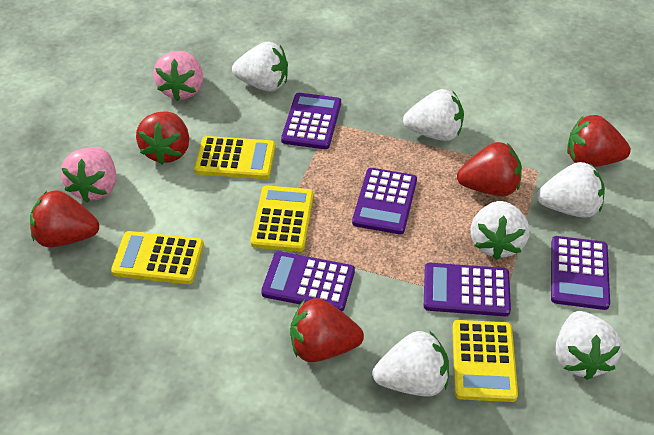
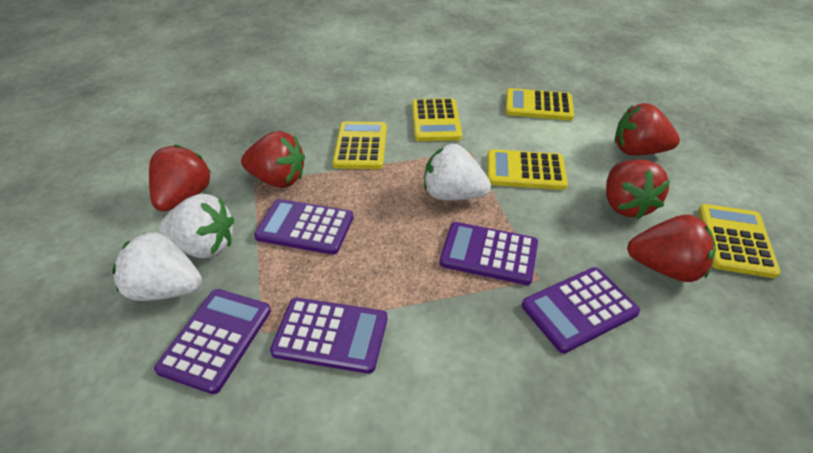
pink strawberry: [61,147,116,203] [153,51,203,101] = 2 -> none = 0
white strawberry: [232,42,288,92] [373,331,449,396] [403,89,464,141] [471,201,529,260] [537,162,605,218] [556,311,622,380] = 6 -> [112,232,202,301] [159,194,234,258] [424,144,491,200] = 3
yellow calculator: [111,231,204,284] [194,136,275,179] [250,186,314,252] [452,320,518,402] = 4 -> [333,122,387,169] [412,98,462,141] [487,149,568,190] [505,88,574,121] [698,204,781,278] = 5

